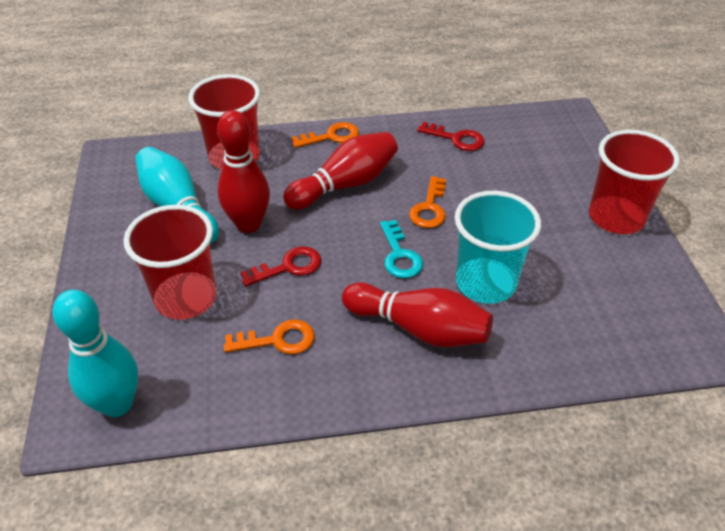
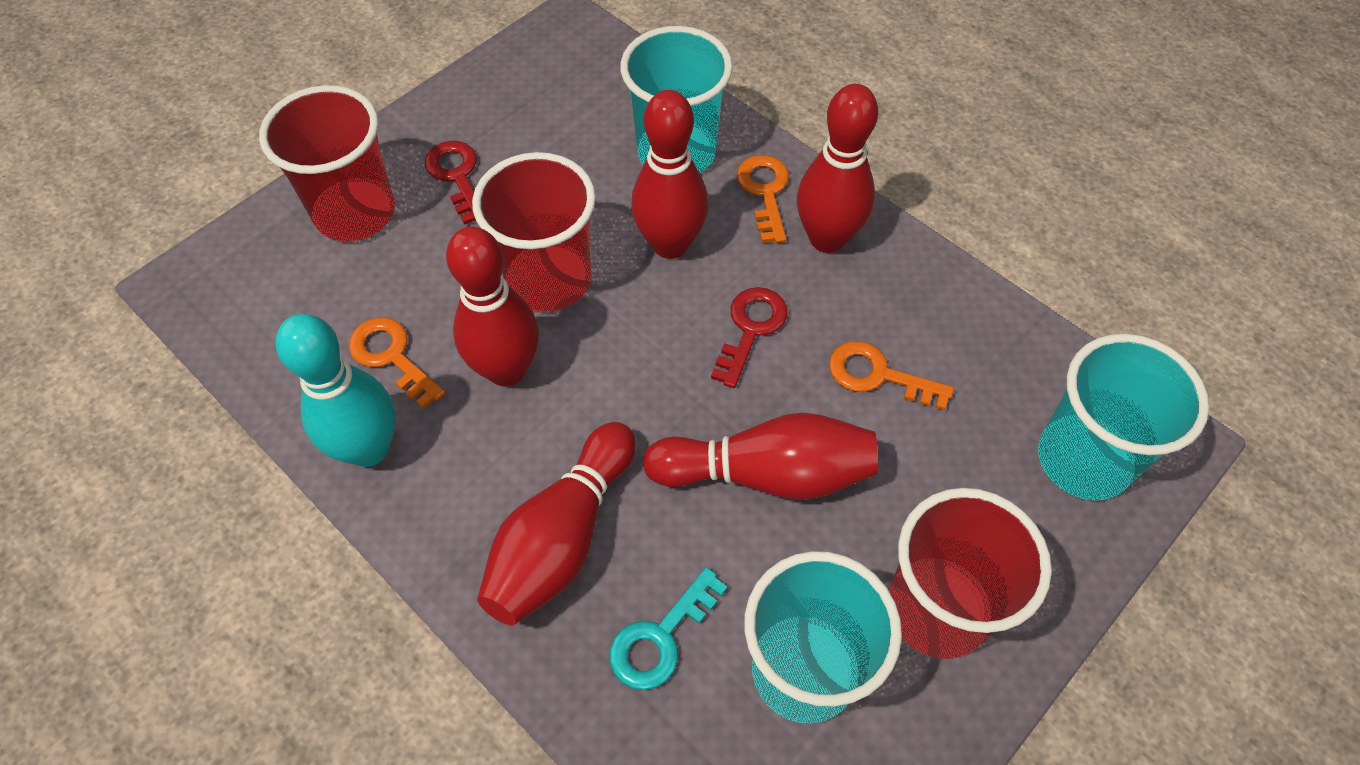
red bowling pin: [217,110,270,233] [283,132,398,210] [342,282,493,347] = 3 -> [446,226,539,387] [477,422,636,625] [631,90,708,259] [643,412,878,500] [797,84,878,253] = 5
turquoise bowling pin: [52,290,138,417] [135,147,219,244] = 2 -> [276,314,396,467] = 1
turquoise cup: [454,191,541,304] = 1 -> [620,26,733,173] [745,551,902,724] [1038,334,1209,500] = 3

